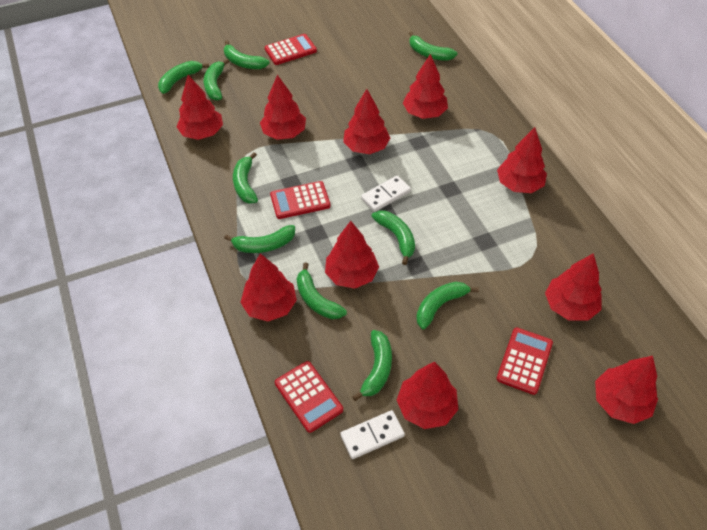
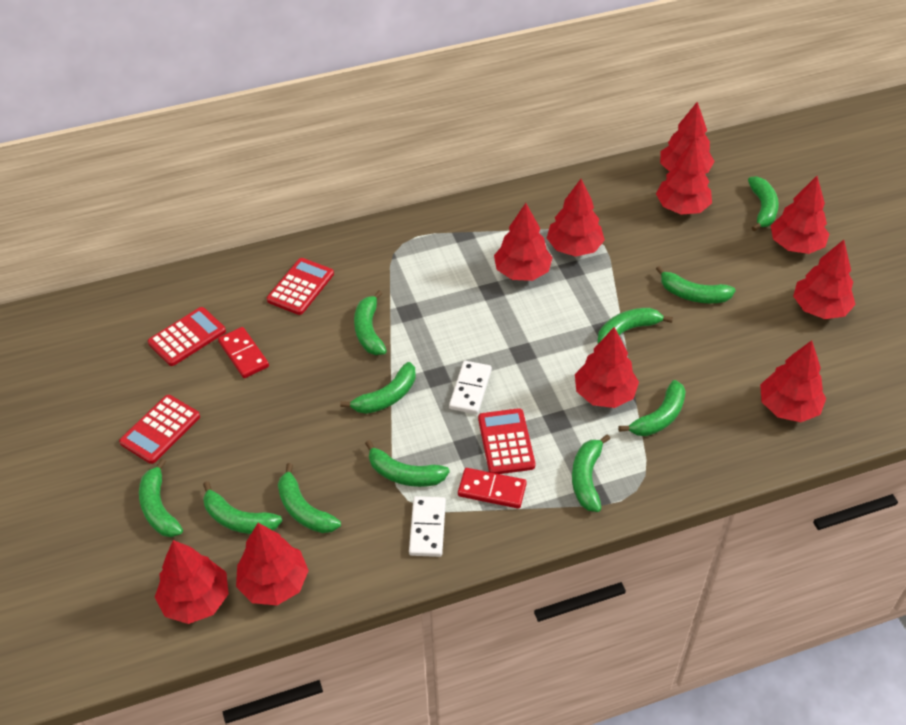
green banana: [158,61,209,94] [204,59,230,100] [224,41,270,69] [224,225,295,253] [233,152,258,204] [297,263,347,319] [352,330,392,401] [372,210,415,265] [409,32,457,61] [416,282,479,329] = 10 -> [139,459,183,537] [203,481,282,534] [278,463,341,533] [340,362,416,414] [354,290,387,355] [365,440,450,487] [572,434,610,512] [597,308,673,344] [618,380,686,436] [656,266,736,303] [748,176,779,231] = 11
red domino: none = 0 -> [218,327,269,378] [458,468,527,509] = 2

